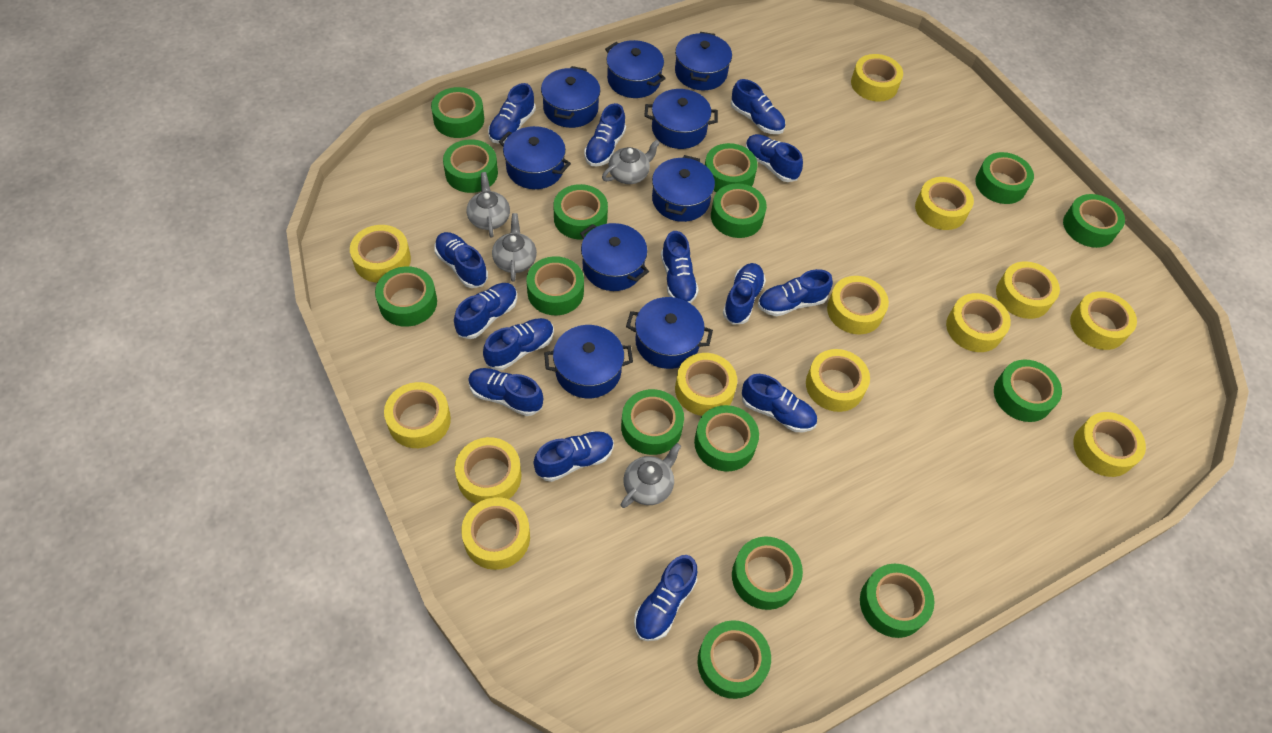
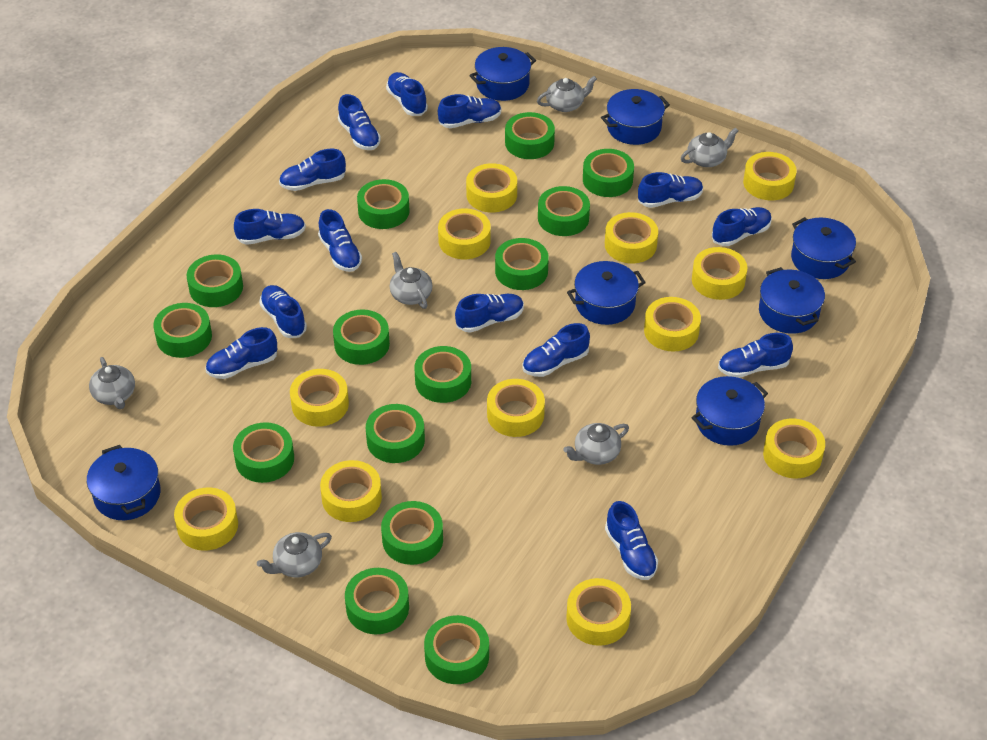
blue pot: [499,126,571,189] [541,66,600,128] [544,325,633,398] [580,223,649,291] [605,40,666,98] [626,297,713,369] [644,89,718,149] [652,155,715,222] [675,32,732,90] = 9 -> [87,445,161,520] [469,47,536,101] [567,261,646,325] [601,89,670,145] [692,376,768,446] [759,267,825,334] [791,217,856,279] = 7
green tape: [375,266,437,327] [431,87,484,138] [443,139,498,193] [527,256,584,315] [553,184,608,240] [621,389,684,455] [694,405,759,472] [698,620,771,699] [705,143,758,192] [711,183,767,238] [732,536,803,610] [860,564,935,638] [975,152,1034,204] [994,360,1062,422] [1063,194,1125,248] = 15 -> [153,303,212,358] [187,254,243,307] [233,422,294,483] [333,309,390,365] [345,568,409,634] [357,179,410,229] [366,404,425,463] [381,501,443,565] [415,346,471,403] [424,615,489,684] [495,238,549,290] [505,112,555,159] [538,186,590,236] [583,149,634,197] = 14
grey teapot: [467,172,510,238] [492,213,537,282] [602,140,660,184] [621,443,681,508] = 4 -> [89,357,135,409] [257,532,332,577] [390,252,433,309] [537,76,597,112] [563,423,629,465] [681,128,738,167] = 6
yellow tape: [350,225,411,283] [384,382,451,448] [455,437,521,504] [461,497,530,570] [675,353,737,416] [806,349,870,412] [827,276,889,334] [851,54,903,102] [915,177,974,230] [946,293,1011,352] [996,261,1060,319] [1070,291,1137,350] [1073,412,1146,477] = 13 -> [174,487,238,551] [290,369,349,427] [320,460,382,522] [438,208,491,259] [466,163,517,212] [487,379,545,437] [566,578,631,646] [605,212,658,263] [644,297,701,352] [692,247,747,300] [743,152,797,200] [763,418,825,479] = 12

